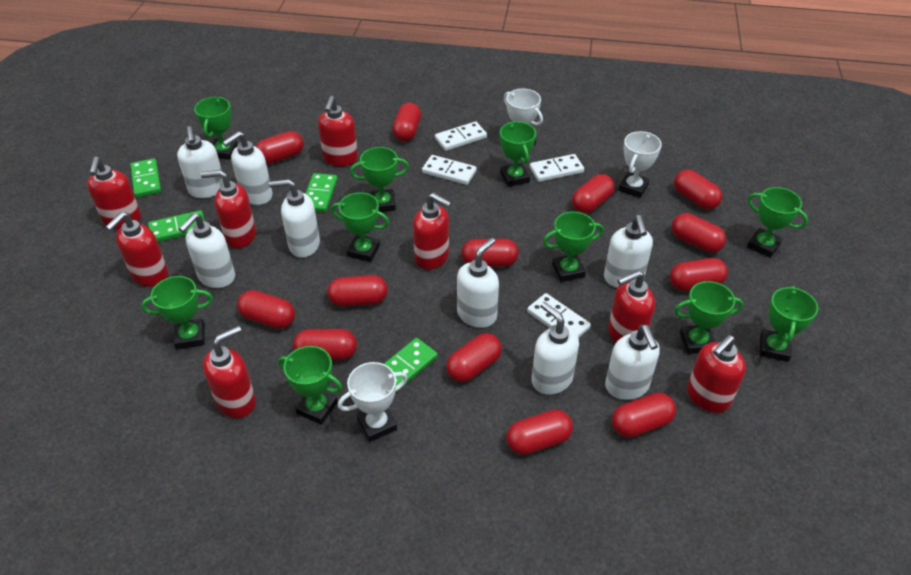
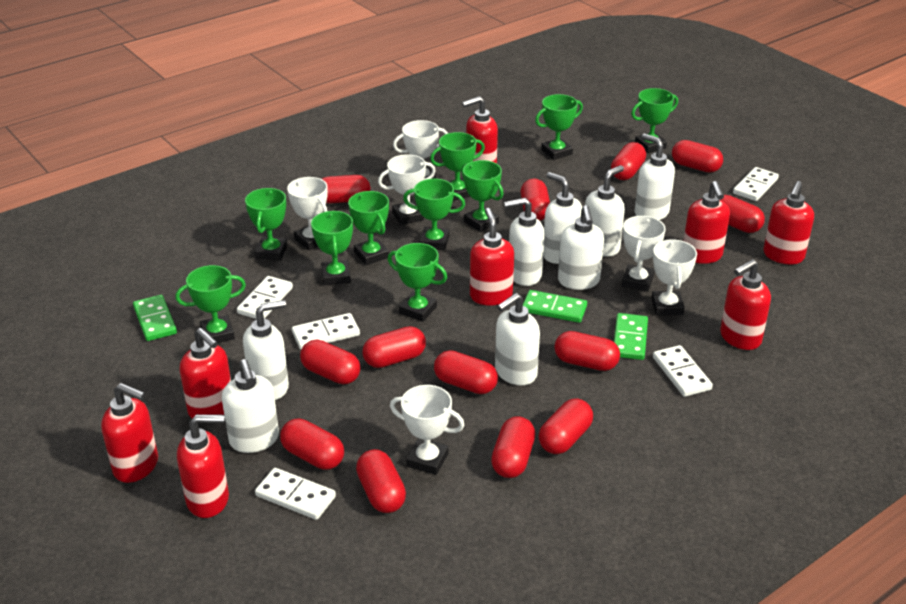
green domino: [130,158,161,198] [148,210,205,242] [305,173,338,212] [384,338,438,393] = 4 -> [133,295,177,341] [523,290,587,323] [614,313,648,360] = 3
white domino: [422,155,477,185] [435,121,487,151] [527,293,591,337] [530,154,584,182] = 4 -> [237,276,293,319] [255,468,336,520] [292,313,360,349] [653,345,713,397] [733,167,779,201] = 5
white trophy: [338,362,408,442] [504,89,543,145] [619,131,662,198] = 3 -> [287,177,328,250] [378,154,436,225] [390,385,465,475] [393,120,448,179] [622,216,666,291] [651,239,697,315] = 6

